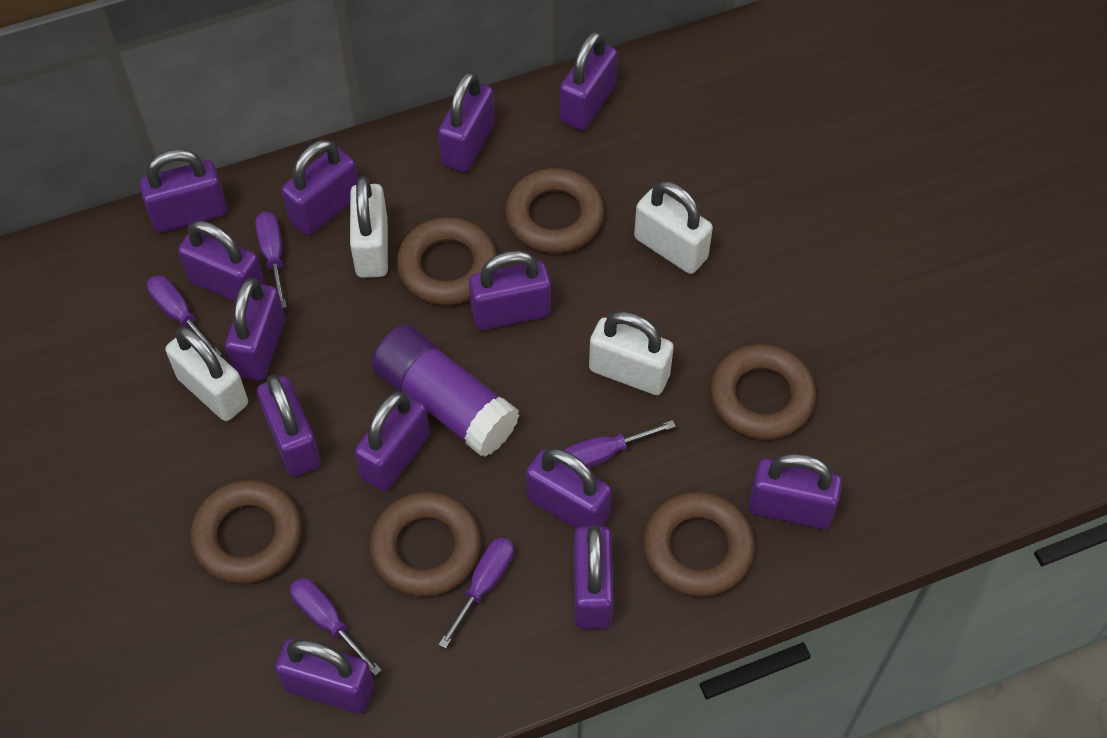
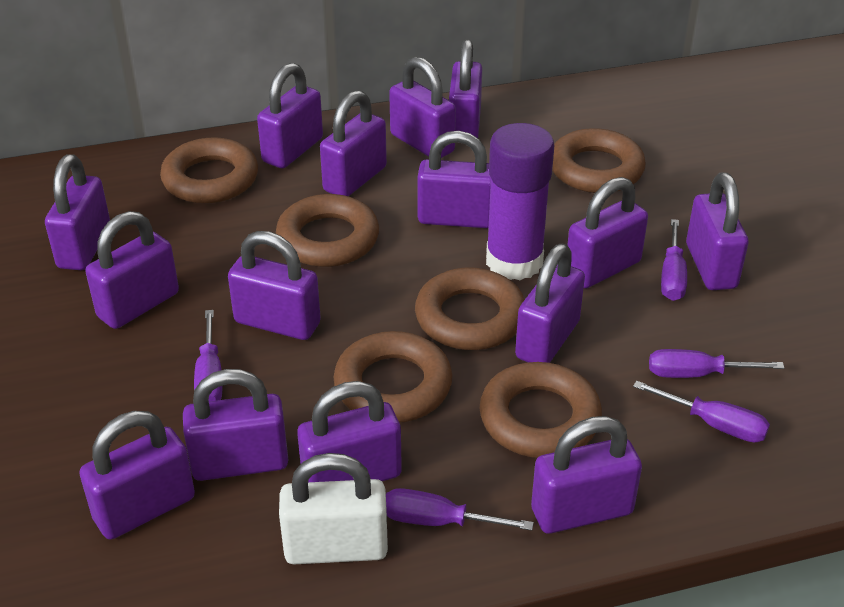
purple padlock: [139,149,227,232] [178,221,265,302] [225,278,285,381] [257,375,321,477] [275,638,374,713] [282,140,358,235] [355,392,430,492] [438,71,495,172] [469,250,551,330] [526,448,612,529] [560,31,617,130] [574,525,613,629] [748,453,842,529] = 13 -> [45,154,110,270] [80,411,195,540] [86,211,179,329] [183,369,288,481] [228,231,321,340] [257,63,323,168] [297,381,402,482] [320,90,387,196] [389,57,456,158] [417,131,491,228] [449,39,482,138] [515,244,585,363] [531,416,642,534] [568,177,648,288] [686,172,749,290] = 15
white padlock: [166,327,248,421] [350,176,388,278] [589,311,674,395] [634,181,713,274] = 4 -> [279,453,388,564] = 1

